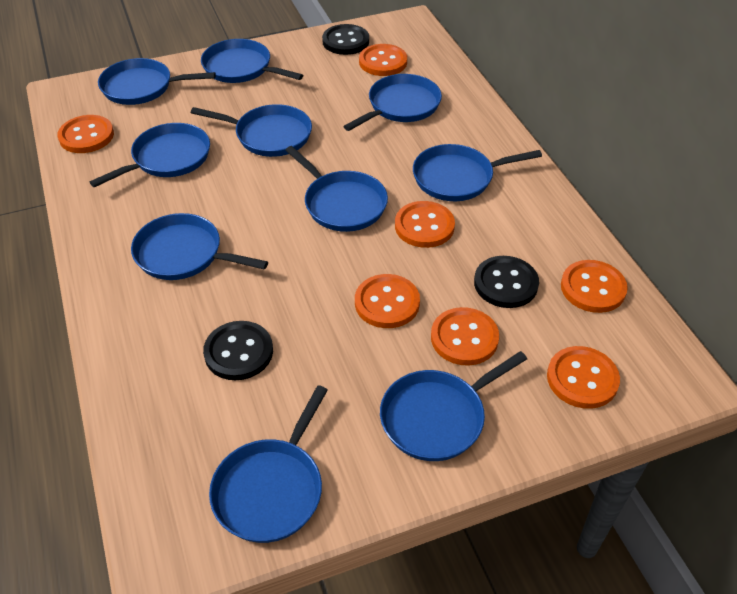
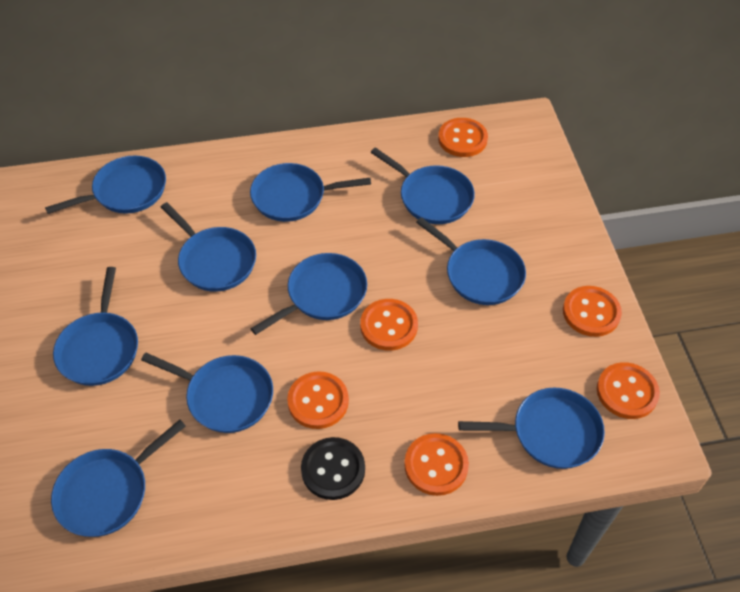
black button: [203,321,273,380] [322,24,369,55] [474,256,539,308] = 3 -> [301,437,365,500] = 1
orange button: [57,115,114,153] [355,274,420,328] [359,44,407,76] [395,201,455,248] [431,307,499,366] [547,346,620,409] [561,260,628,313] = 7 -> [287,371,349,429] [360,299,418,351] [404,433,469,496] [438,118,488,157] [563,286,622,337] [597,362,660,419] = 6

